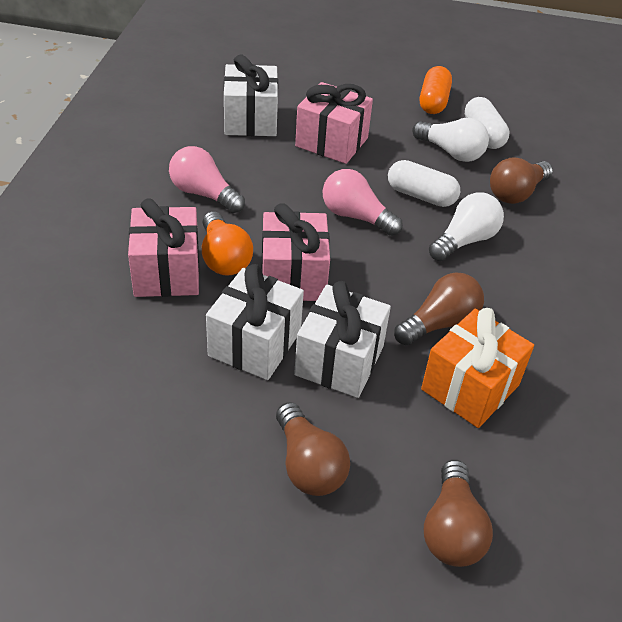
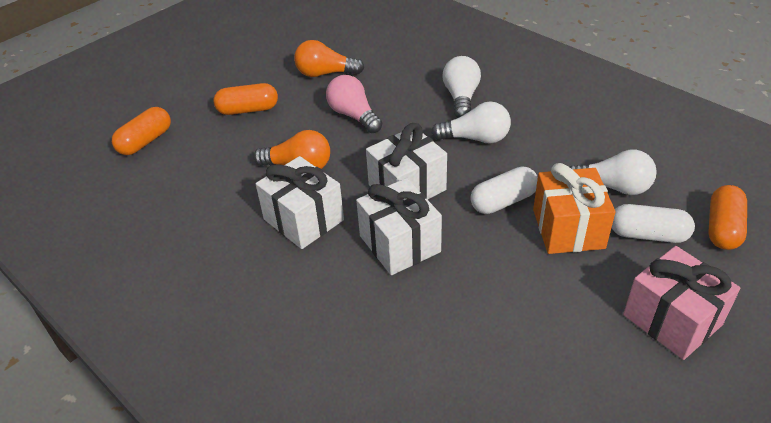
brown light bulb: [276,402,350,496] [394,273,484,345] [424,460,493,567] [490,157,553,204] = 4 -> none = 0
orange capsule: [420,66,452,114] = 1 -> [112,107,171,155] [213,83,278,115] [708,185,747,250] = 3
orange light bulb: [202,211,253,276] = 1 -> [253,130,330,169] [294,40,364,77] = 2
pink gift: [128,198,200,297] [262,203,330,301] [295,82,373,164] = 3 -> [623,246,741,360] = 1
pink light bulb: [169,146,245,213] [323,169,403,236] = 2 -> [326,75,382,133] = 1
white light bulb: [412,117,489,162] [429,192,504,261] = 2 -> [431,101,511,143] [443,56,481,118] [570,150,657,195] = 3

